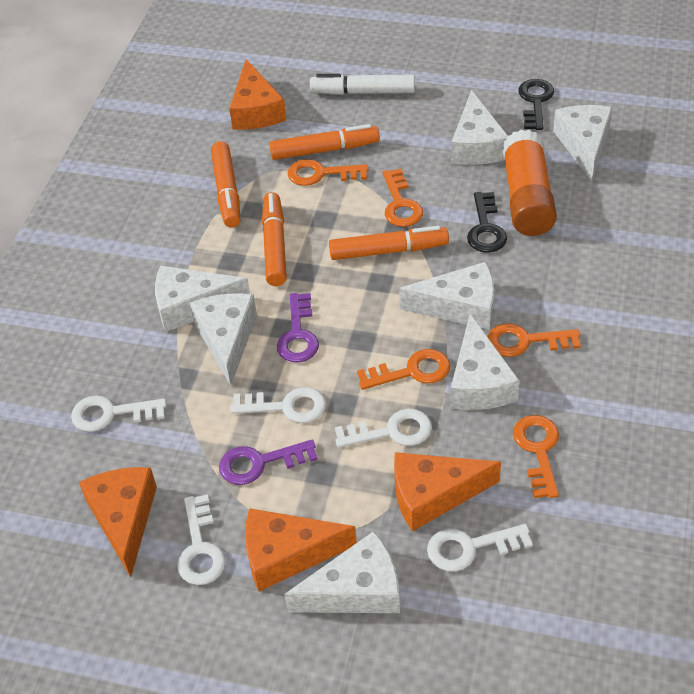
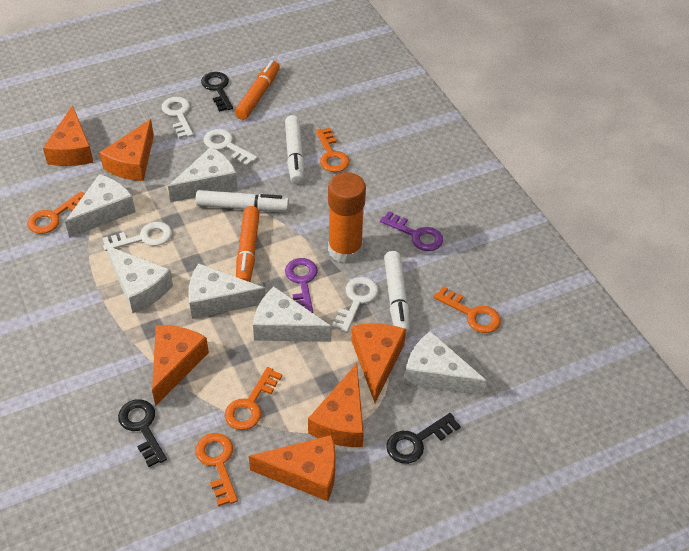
black key: [467,192,507,253] [518,79,554,130] = 2 -> [118,399,167,467] [201,72,233,112] [386,413,461,464] = 3
orange cheese: [79,467,157,577] [229,59,286,130] [245,508,357,591] [394,452,501,532] = 4 -> [43,105,93,166] [99,119,154,181] [152,325,209,406] [249,435,335,501] [308,363,364,447] [352,323,406,403] = 6
orange marker: [211,141,240,227] [262,192,287,286] [269,124,380,160] [329,226,449,260] = 4 -> [235,60,280,120] [236,206,260,282] = 2
white cheese: [155,265,250,332] [189,293,257,386] [284,531,400,613] [399,262,494,330] [450,314,520,410] [451,90,508,165] [553,105,613,182] = 7 -> [65,174,135,238] [106,246,173,313] [168,147,238,203] [188,263,266,319] [253,287,331,342] [404,331,487,396] = 6
white key: [71,396,166,432] [177,494,226,585] [230,387,326,423] [335,409,432,448] [427,524,533,572] = 5 -> [103,222,172,251] [162,97,193,139] [204,129,258,166] [332,277,379,333] = 4
white marker: [310,74,415,95] = 1 -> [195,190,289,211] [285,115,304,184] [384,251,410,336] = 3

